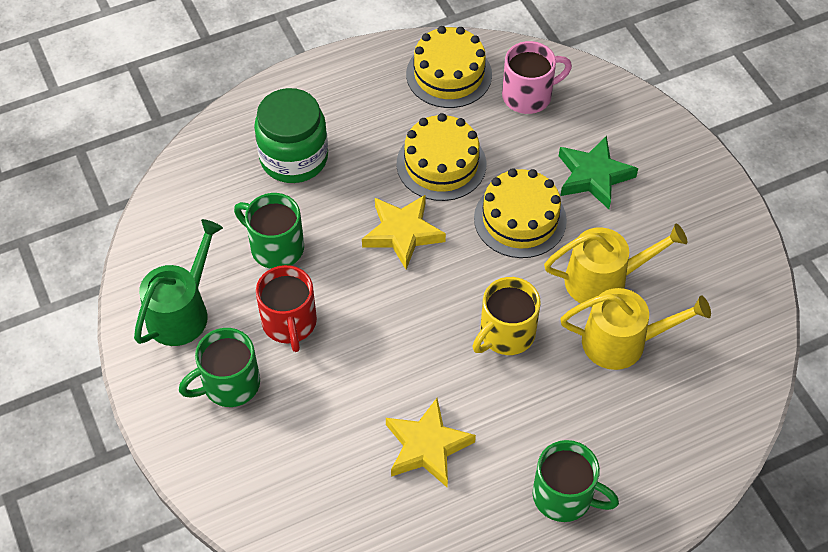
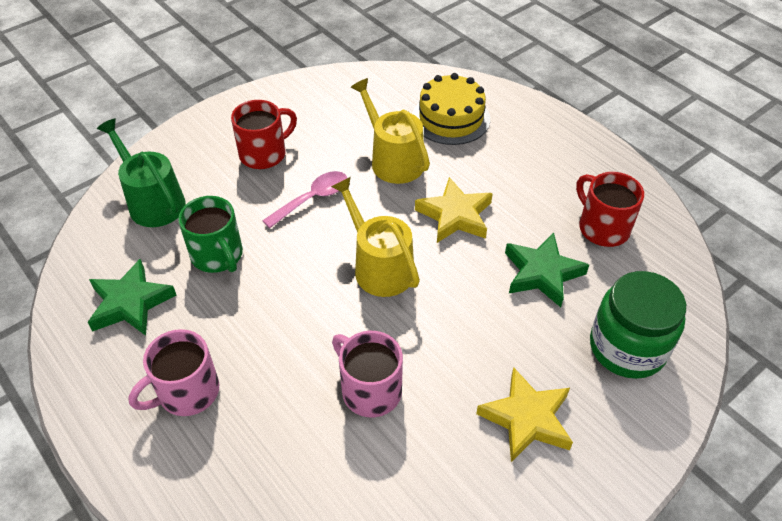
green mug: [179,328,260,407] [234,193,304,269] [533,440,619,522] = 3 -> [178,196,243,273] = 1
green star: [559,136,638,209] = 1 -> [88,259,176,336] [505,233,589,307] = 2
pink mug: [502,41,572,114] = 1 -> [128,329,219,416] [332,331,403,417] = 2
pink spoon: none = 0 -> [262,171,347,228] = 1
red mug: [256,265,317,352] = 1 -> [231,100,297,169] [576,172,644,247] = 2
yellow cake: [397,113,486,201] [406,26,492,108] [474,168,567,258] = 3 -> [412,73,490,145] = 1
yellow mug: [472,277,541,355] = 1 -> none = 0

